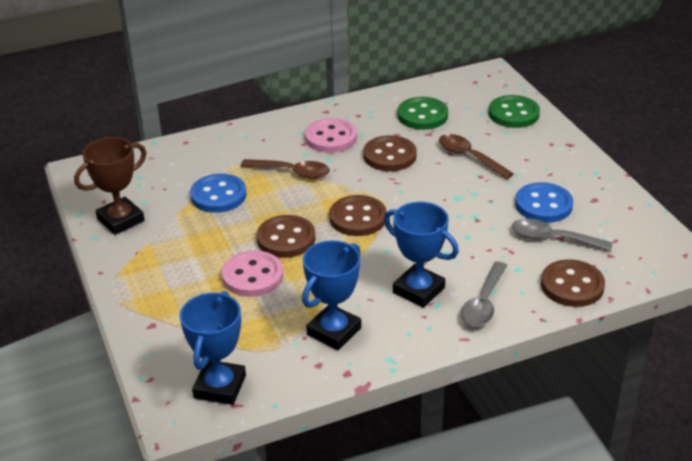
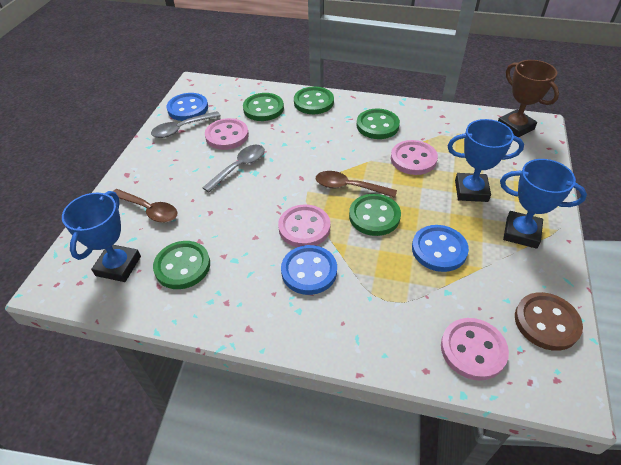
blue button: [190,174,247,213] [515,182,573,223] = 2 -> [167,93,208,121] [281,245,337,295] [412,225,469,272] = 3
brown button: [257,215,315,258] [329,195,387,236] [363,135,417,171] [541,259,605,307] = 4 -> [515,292,583,351] = 1
green button: [398,97,448,130] [489,95,540,128] = 2 -> [153,241,210,289] [243,93,284,121] [294,87,334,114] [349,194,401,236] [357,109,400,139] = 5
pink button: [222,251,283,297] [305,118,357,153] = 2 -> [205,118,249,150] [278,204,330,247] [391,140,438,175] [441,318,509,381] = 4

